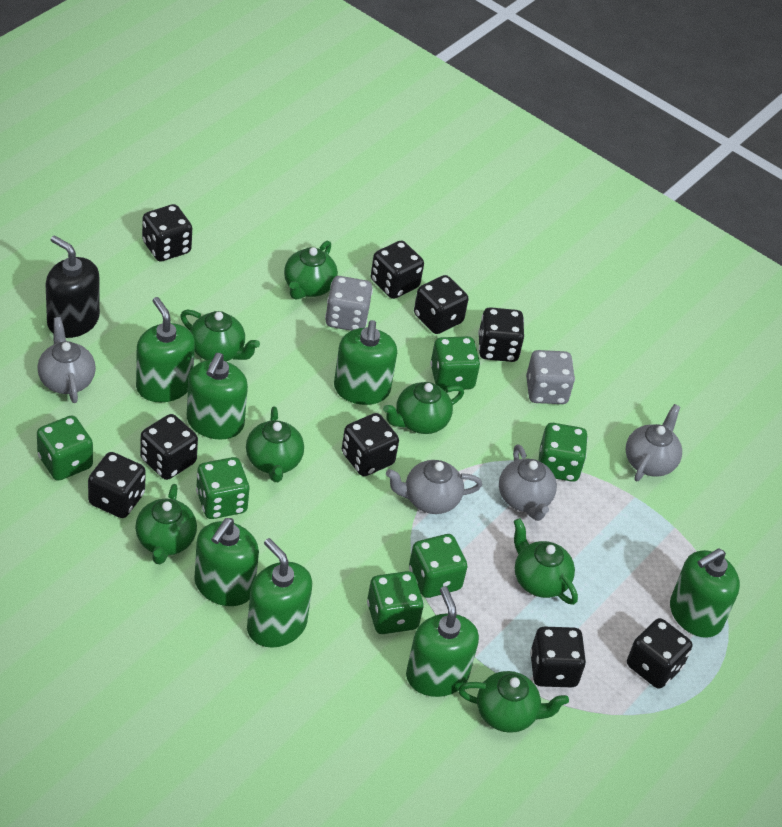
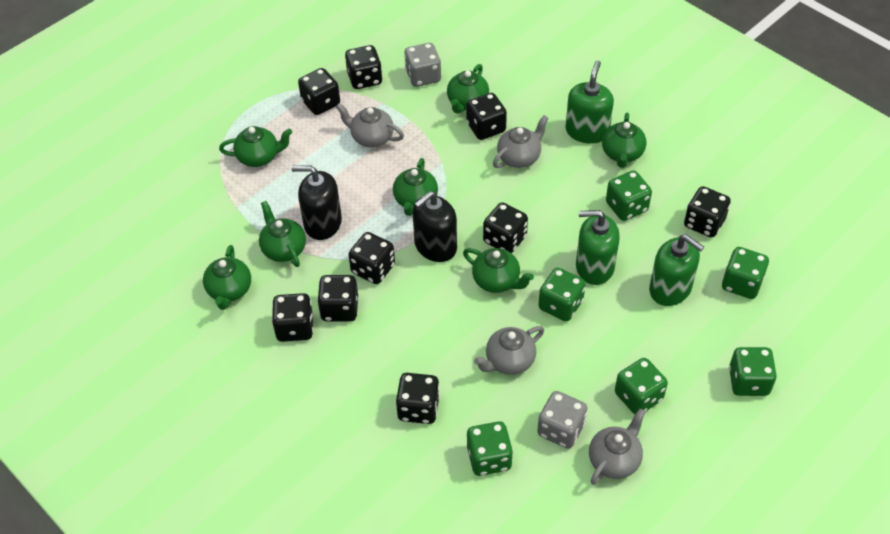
black soap dispenser: [46,235,100,338] = 1 -> [291,165,342,240] [412,191,457,262] = 2
green soap dispenser: [136,297,195,402] [187,353,248,439] [194,518,259,606] [247,538,312,648] [334,320,397,405] [406,586,479,697] [670,549,740,638] = 7 -> [565,61,614,144] [576,210,620,285] [649,234,704,306] = 3

